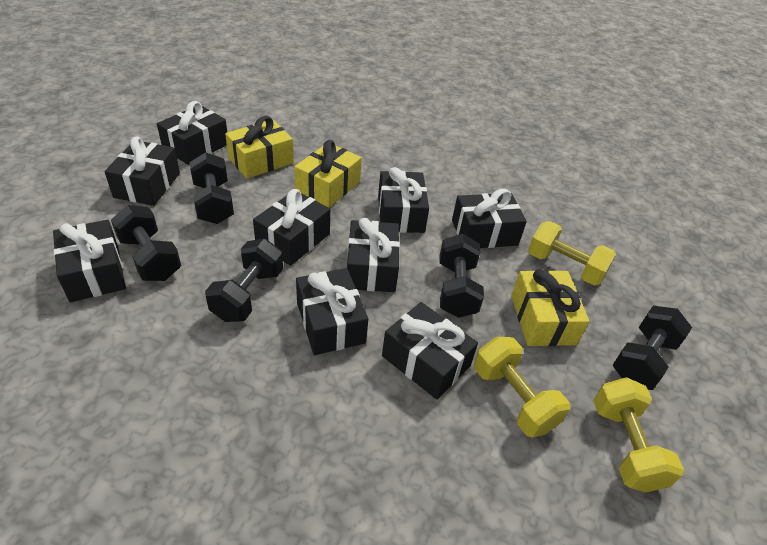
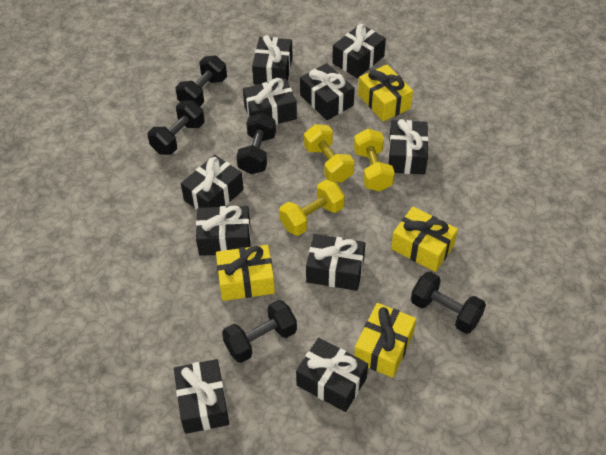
black gift: [53,220,126,302] [104,136,180,206] [157,101,227,165] [253,189,330,266] [296,268,368,355] [347,218,400,292] [378,167,429,233] [382,302,478,399] [452,189,527,248] = 9 -> [174,359,229,434] [181,155,244,210] [196,205,251,256] [243,78,297,125] [252,35,293,85] [296,338,368,412] [300,63,355,120] [306,234,365,291] [332,24,386,78] [388,119,428,174] = 10
yellow gift: [225,116,294,179] [294,140,362,208] [511,269,590,346] = 3 -> [216,245,275,301] [354,303,416,378] [358,65,413,122] [391,207,458,272] = 4

